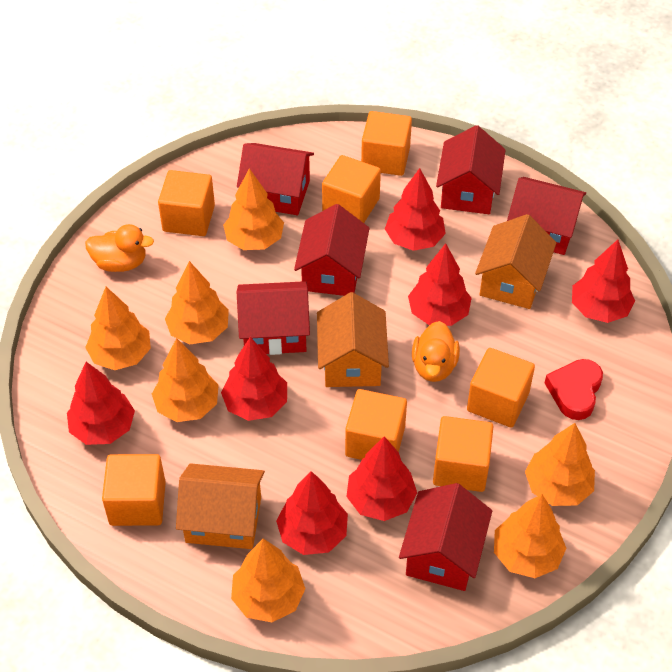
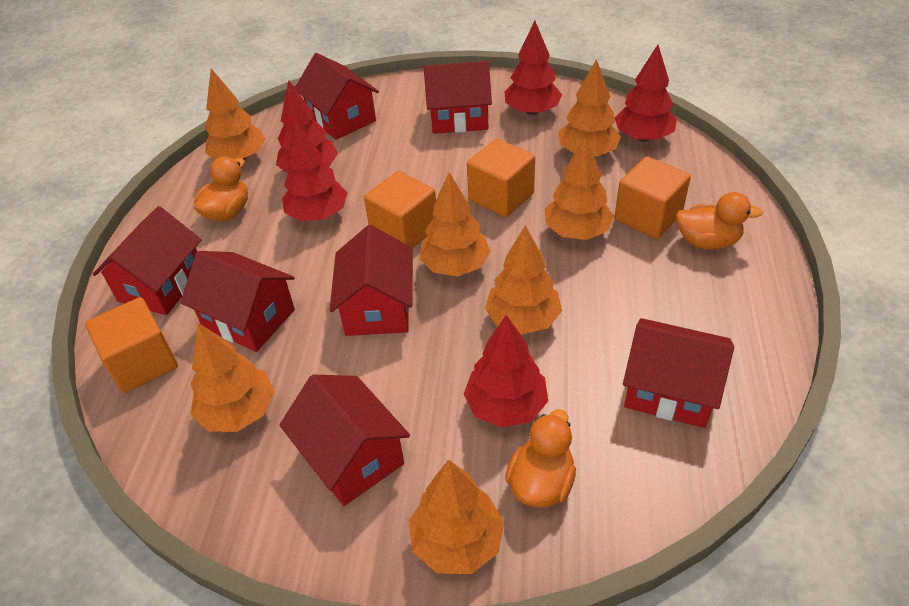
orange cube: [102,454,166,526] [158,170,215,236] [322,155,381,223] [345,389,407,460] [361,111,412,176] [433,416,494,492] [467,348,535,428] = 7 -> [85,297,178,393] [364,171,436,248] [467,139,535,217] [615,156,691,239] = 4
orange duck: [85,224,154,272] [412,321,460,382] = 2 -> [194,156,248,221] [505,409,576,508] [676,192,763,250] = 3
orange house: [176,463,265,549] [317,292,389,387] [475,214,557,309] = 3 -> none = 0
red heart: [545,359,603,420] = 1 -> none = 0
red house: [237,143,314,215] [237,281,310,355] [294,204,369,296] [399,483,492,591] [436,125,506,214] [507,177,586,255] = 6 -> [93,206,202,315] [180,251,295,352] [280,375,410,506] [295,53,379,140] [330,225,413,336] [424,61,492,134] [623,318,734,428] = 7
red tree: [67,362,135,445] [221,337,287,421] [276,471,348,555] [346,436,417,521] [385,168,446,251] [408,243,471,326] [572,239,635,323] = 7 -> [276,80,338,173] [282,123,347,221] [464,315,548,428] [504,21,562,115] [615,45,677,142] = 5

